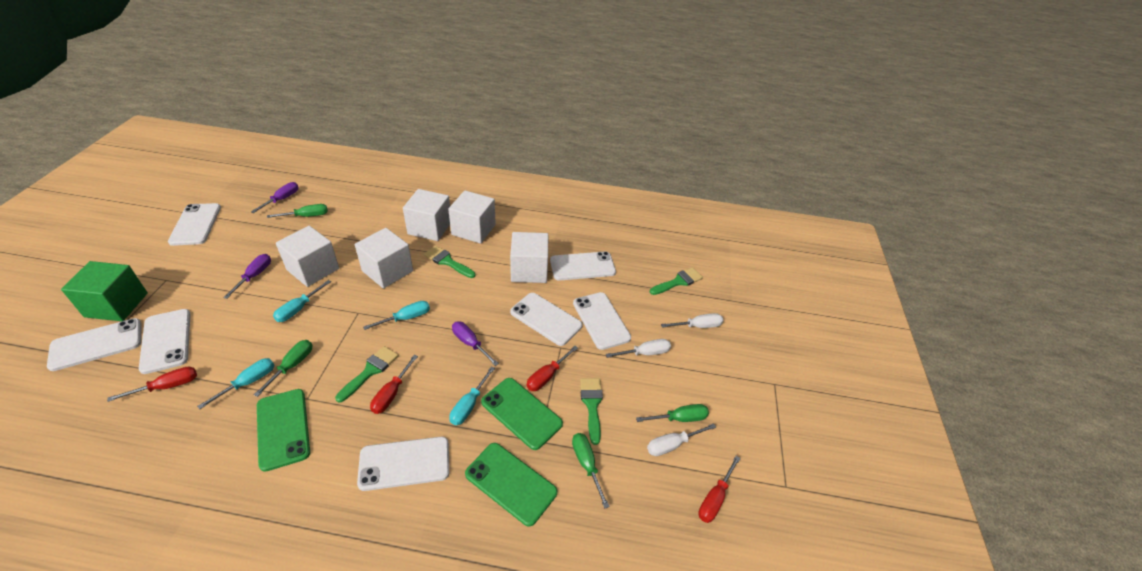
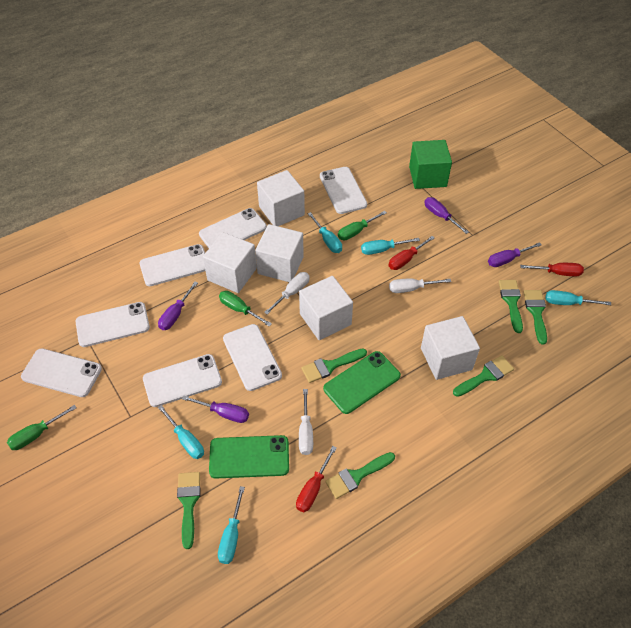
green brush: [335,346,399,402] [424,246,475,278] [580,378,603,445] [650,268,703,295] = 4 -> [177,472,201,549] [301,349,367,383] [325,452,395,499] [453,355,514,397] [499,280,523,333] [523,290,547,344] = 6
green phone: [257,389,310,472] [465,443,558,526] [481,378,563,450] = 3 -> [209,435,289,479] [323,351,401,414] = 2
green screwdriver: [254,340,313,397] [267,204,328,218] [572,433,610,509] [636,404,709,422] = 4 -> [7,405,77,450] [219,291,272,327] [338,211,387,240] = 3
purple screwdriver: [223,254,271,299] [251,182,299,213] [452,322,499,366] = 3 -> [158,282,198,330] [182,395,249,423] [424,197,469,234] [488,242,542,267] = 4
red screwdriver: [107,366,197,402] [370,355,418,414] [527,346,578,391] [698,456,740,523] = 4 -> [296,446,337,512] [389,236,435,270] [520,263,584,276] = 3
turquoise screwdriver: [197,358,275,409] [273,280,331,322] [363,301,430,330] [449,366,495,425] = 4 -> [158,405,204,459] [218,486,245,564] [308,212,342,253] [361,238,420,255] [545,290,611,305] = 5

